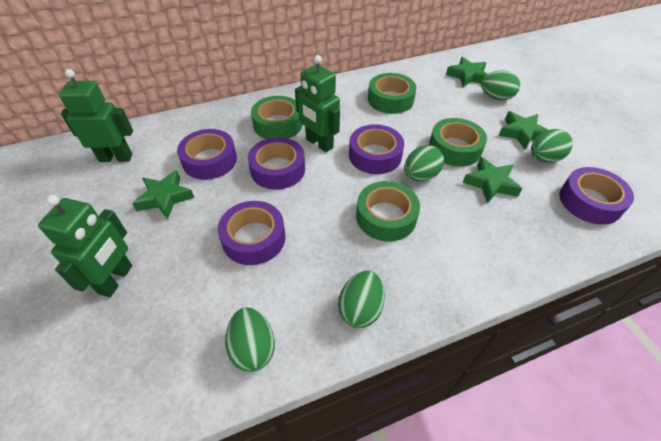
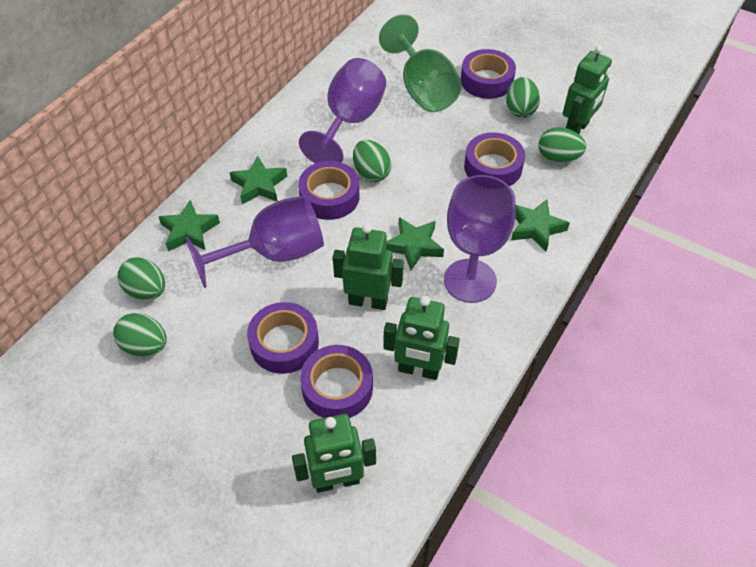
green goblet: none = 0 -> [379,14,462,112] = 1
green robot: [38,195,132,297] [59,69,133,162] [295,55,340,152] = 3 -> [292,414,376,493] [333,224,404,310] [383,296,460,380] [563,45,612,134] = 4
green tape: [251,96,302,139] [356,181,420,241] [368,73,416,114] [429,118,487,167] = 4 -> none = 0
purple goblet: none = 0 -> [185,195,324,288] [299,58,386,164] [444,175,516,303] = 3

